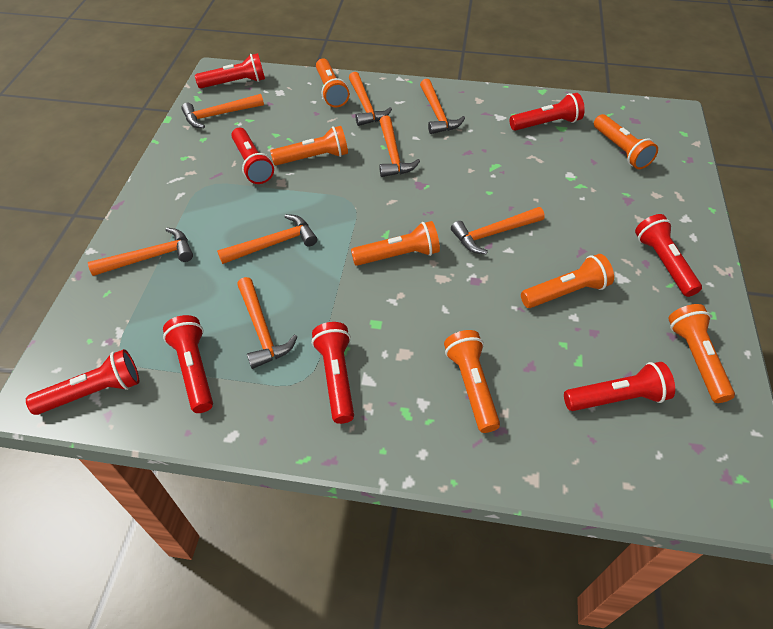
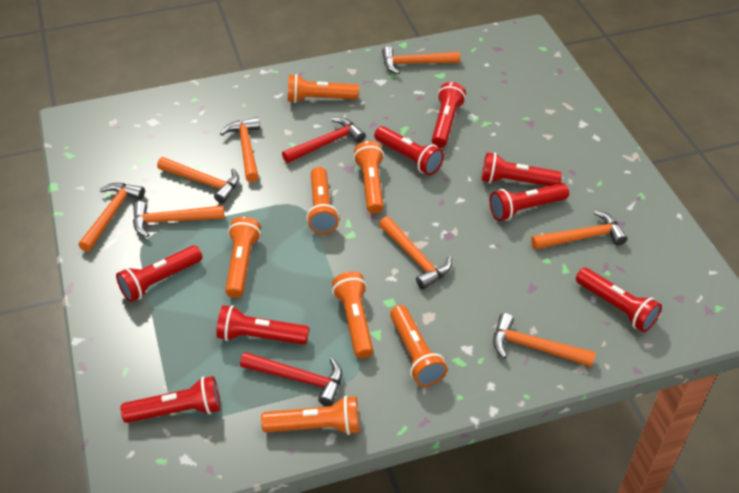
red hammer: none = 0 -> [240,352,342,406] [282,117,366,163] = 2

